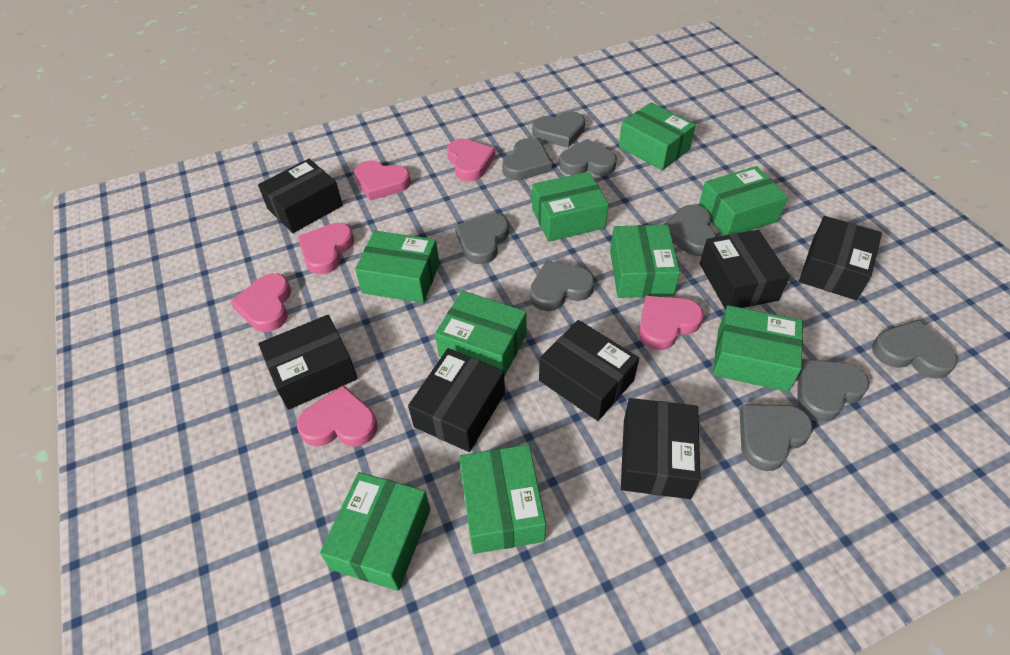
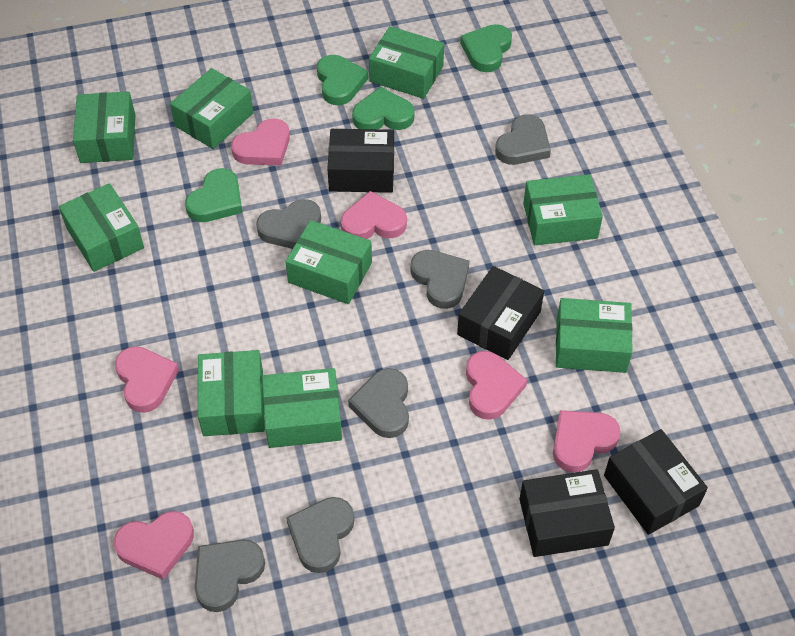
black box: [258,159,343,233] [258,315,358,410] [408,348,505,452] [539,320,639,421] [621,398,700,499] [699,230,790,310] [799,216,882,300] = 7 -> [327,129,394,193] [457,266,544,360] [519,469,615,557] [604,429,708,535] = 4
green heart: none = 0 -> [185,168,243,222] [317,55,368,105] [352,87,415,130] [460,24,512,72] = 4
grey heart: [455,213,509,264] [502,138,552,181] [530,260,595,311] [532,111,585,148] [559,139,617,176] [664,204,717,256] [740,404,813,471] [797,359,869,421] [872,320,958,379] = 9 -> [195,540,265,612] [256,199,321,249] [286,497,354,573] [348,368,409,438] [411,250,469,309] [495,114,551,165] = 6

